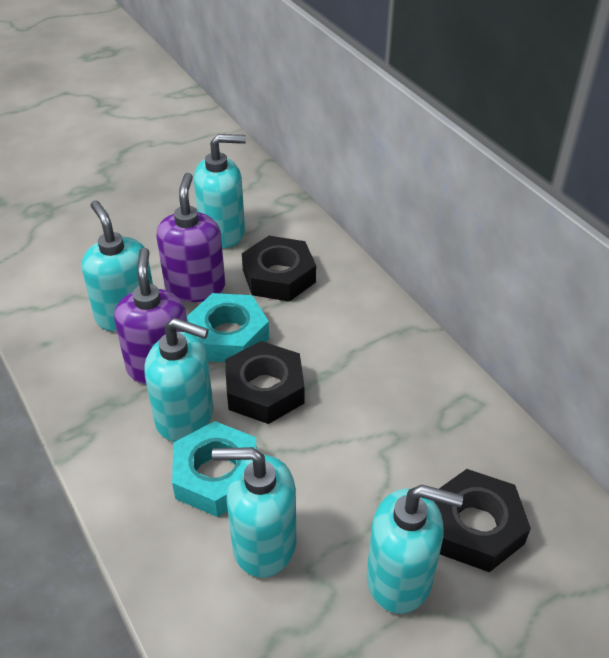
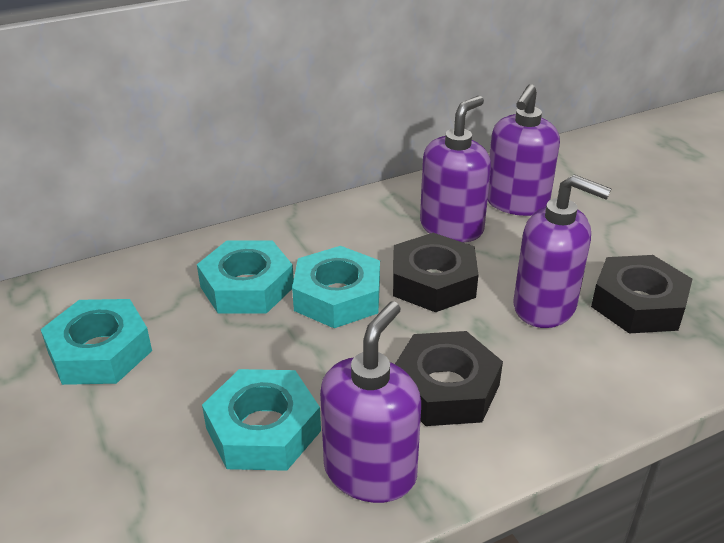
purple soap dispenser: [114,248,187,385] [156,173,225,302] = 2 -> [320,302,421,503] [420,96,491,243] [488,84,560,216] [513,174,611,328] = 4
turquoise nut: [172,421,257,517] [187,293,269,362] = 2 -> [40,299,152,385] [197,240,294,314] [202,369,321,471] [292,246,380,328] = 4
turquoise soap dispenser: [82,200,153,332] [144,318,214,442] [194,134,246,248] [212,447,296,578] [367,485,463,614] = 5 -> none = 0

